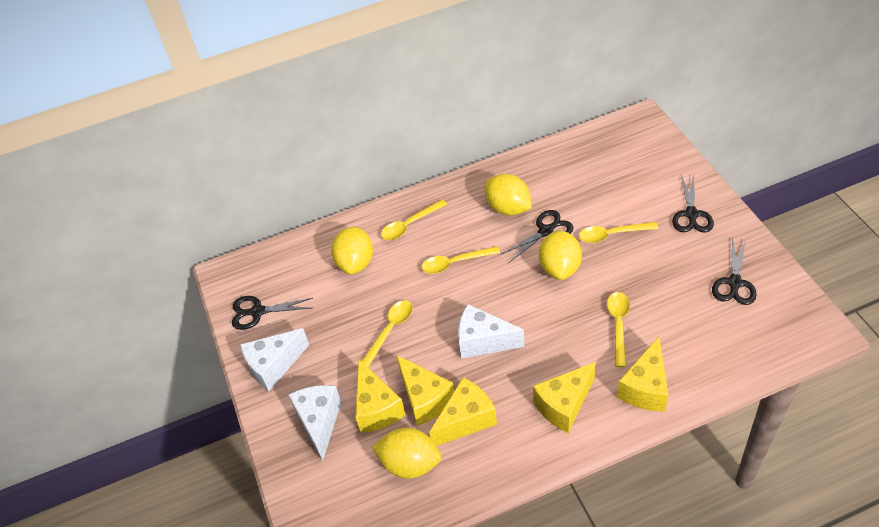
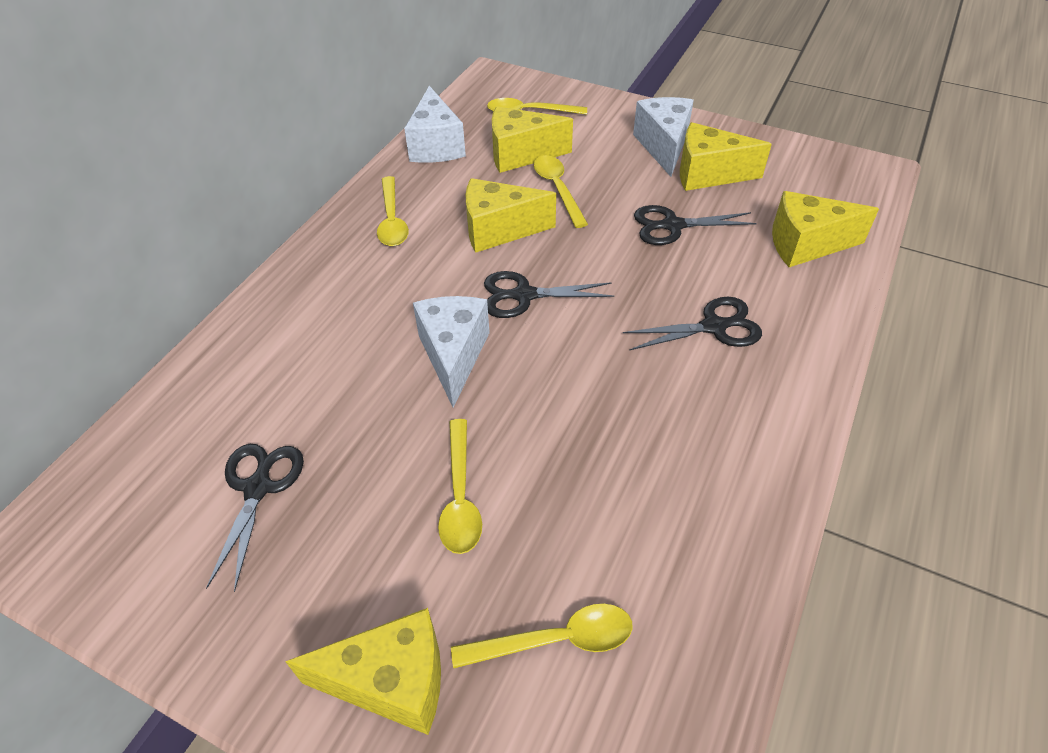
yellow lemon: [331,226,373,274] [372,428,441,479] [484,174,532,215] [539,230,582,280] = 4 -> none = 0

